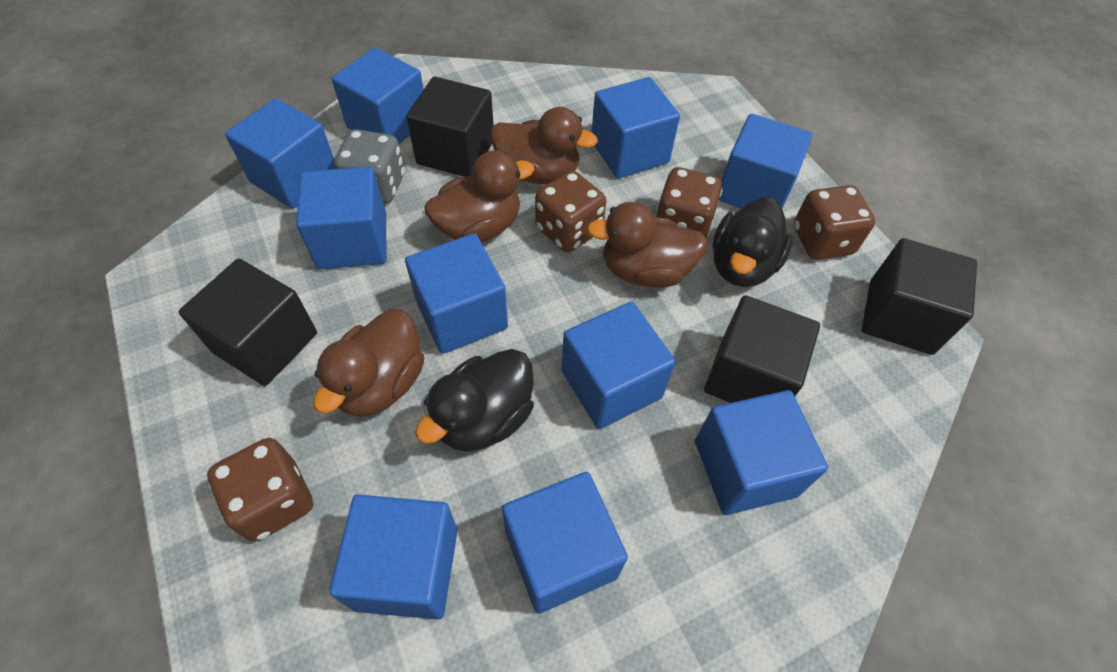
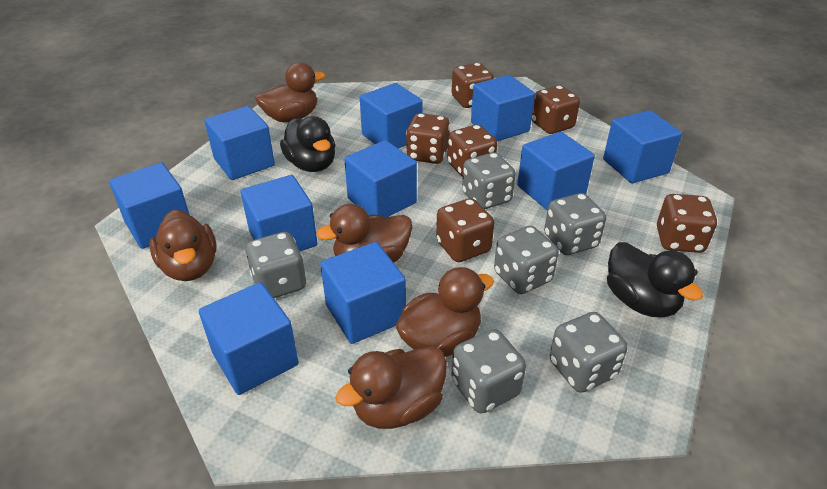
black cube: [179,258,317,386] [406,77,494,176] [704,295,820,403] [862,238,977,355] = 4 -> none = 0
brown dice: [207,438,313,542] [535,171,606,252] [656,167,722,238] [794,185,875,260] = 4 -> [406,113,450,164] [436,198,494,262] [447,125,497,177] [452,63,494,108] [532,85,580,134] [657,194,717,253] = 6
brown duck: [313,309,424,417] [425,151,534,242] [490,107,598,184] [587,202,708,288] = 4 -> [149,210,217,281] [255,62,325,122] [316,204,412,263] [335,346,447,429] [396,267,494,357] = 5
grey dice: [334,129,405,203] = 1 -> [246,232,306,298] [451,329,526,413] [462,152,516,209] [494,226,559,294] [544,193,606,255] [549,312,628,393] = 6

